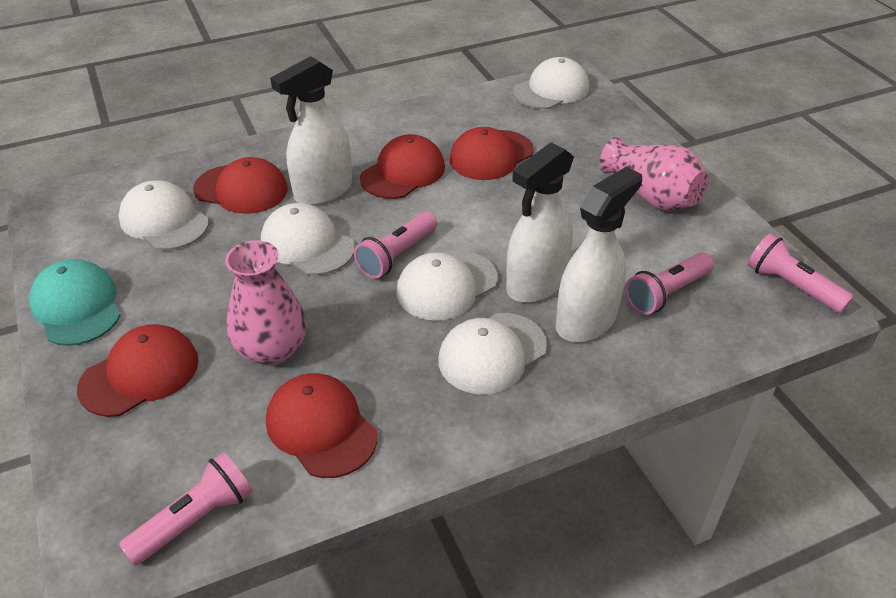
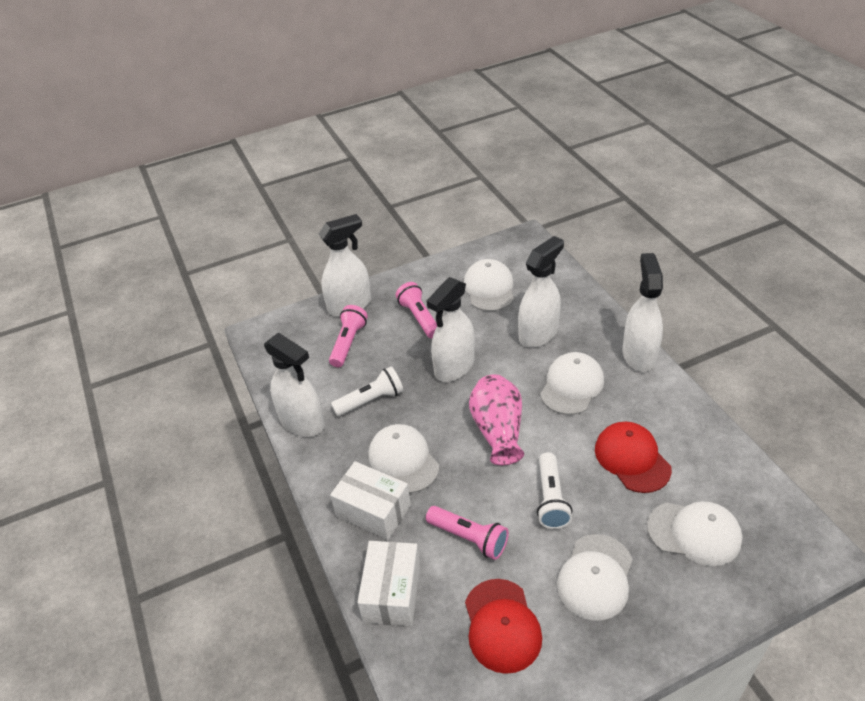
pink flashlight: [119,452,253,566] [354,212,437,279] [625,252,714,315] [747,233,854,313] = 4 -> [329,305,368,367] [396,282,437,339] [426,506,509,560] = 3
pink vase: [225,240,307,366] [600,137,709,211] = 2 -> [469,374,524,465] = 1
red cap: [77,324,198,417] [193,157,288,214] [266,373,377,478] [360,134,445,199] [450,127,534,180] = 5 -> [465,579,542,674] [595,422,672,493] = 2
turquoise cap: [29,259,121,346] = 1 -> none = 0
white box: none = 0 -> [330,461,411,540] [357,541,420,626] = 2
white flashlight: none = 0 -> [331,366,404,416] [537,452,572,529] = 2
white spray bottle: [270,56,352,205] [506,142,574,303] [556,167,642,342] = 3 -> [264,333,324,437] [319,214,371,317] [426,277,475,382] [518,236,564,348] [622,253,663,372] = 5

